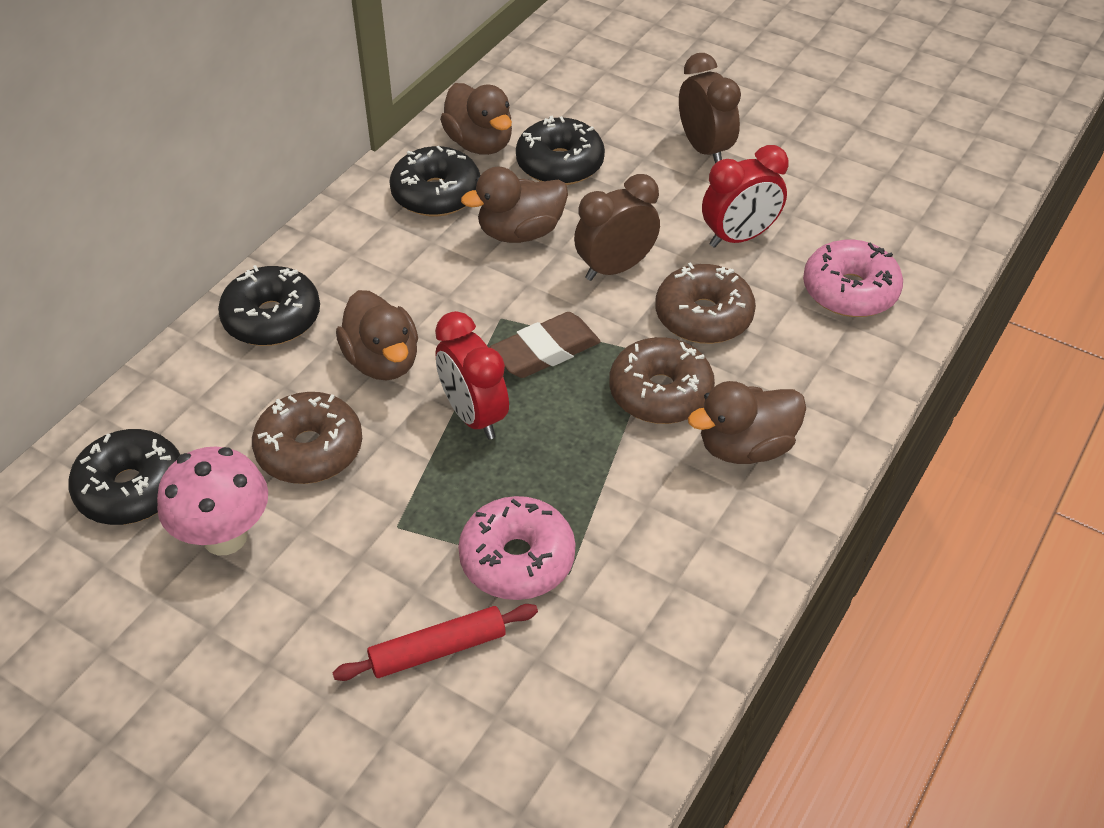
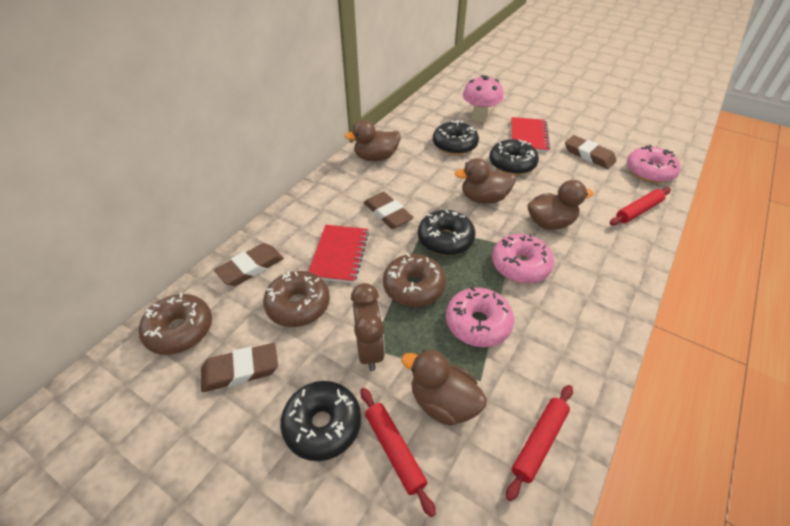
brown clock: [574,174,660,281] [679,53,741,163] = 2 -> [351,283,385,371] = 1
brown eraser: [490,312,601,378] = 1 -> [201,343,278,392] [214,243,284,286] [364,192,414,229] [565,135,616,169] = 4
pink donut: [458,496,575,600] [803,240,903,317] = 2 -> [446,287,514,347] [492,234,554,284] [627,145,681,183] = 3
red clock: [435,311,509,440] [702,145,788,248] = 2 -> none = 0
red notebook: none = 0 -> [308,225,369,283] [511,117,550,153] = 2
red rolling pin: [332,604,538,681] = 1 -> [360,388,436,517] [506,385,573,501] [610,187,671,225] = 3

